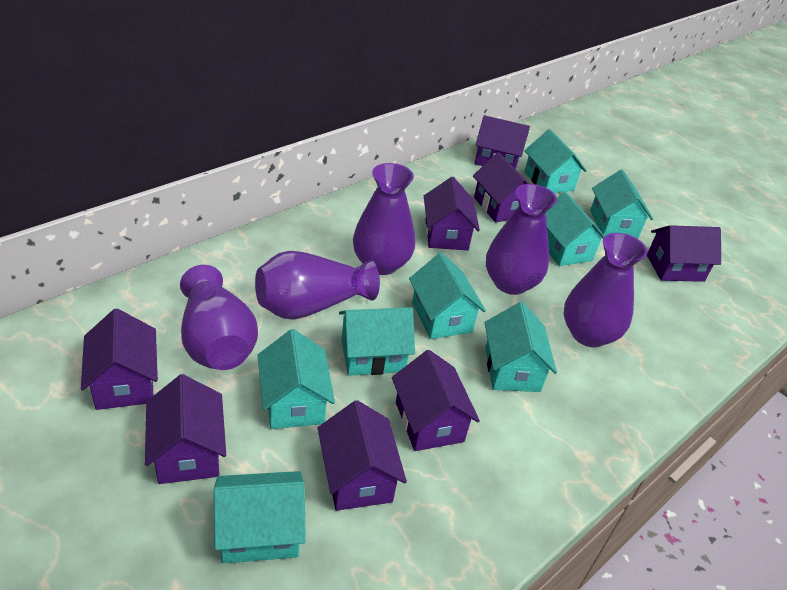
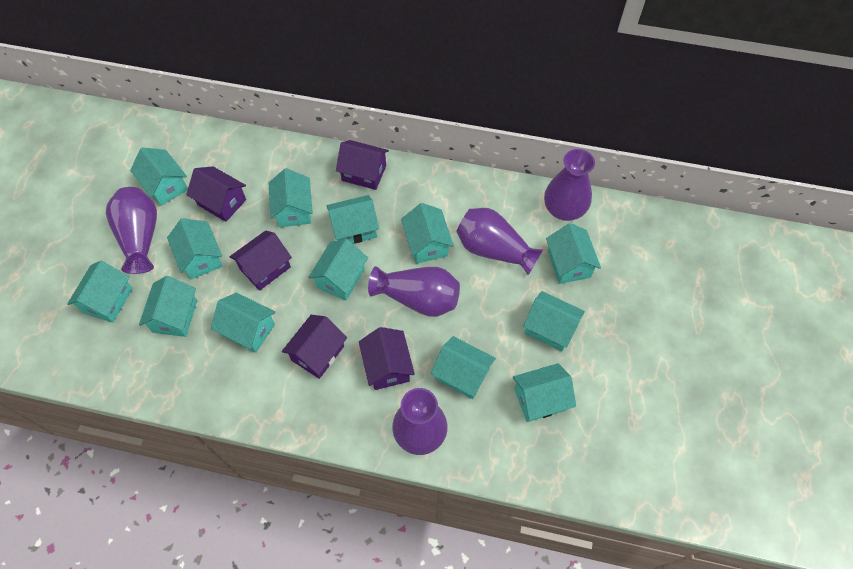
purple house: [81,308,158,410] [145,374,226,484] [318,400,407,511] [392,350,480,451] [424,177,480,250] [473,152,529,223] [475,115,530,169] [647,225,721,282] = 8 -> [186,166,246,222] [230,230,292,291] [282,315,347,379] [336,140,389,190] [359,327,415,390] = 5
turquoise house: [214,471,306,563] [258,329,335,429] [339,307,415,376] [409,253,486,339] [485,302,557,392] [524,129,587,193] [545,192,605,266] [590,170,653,238] = 8 -> [67,261,133,323] [130,147,188,206] [139,276,197,337] [167,218,223,280] [211,293,276,353] [269,168,313,227] [308,239,368,300] [327,195,379,244] [401,203,454,264] [431,336,496,399] [513,363,576,422] [523,291,585,351] [546,223,601,284] = 13

